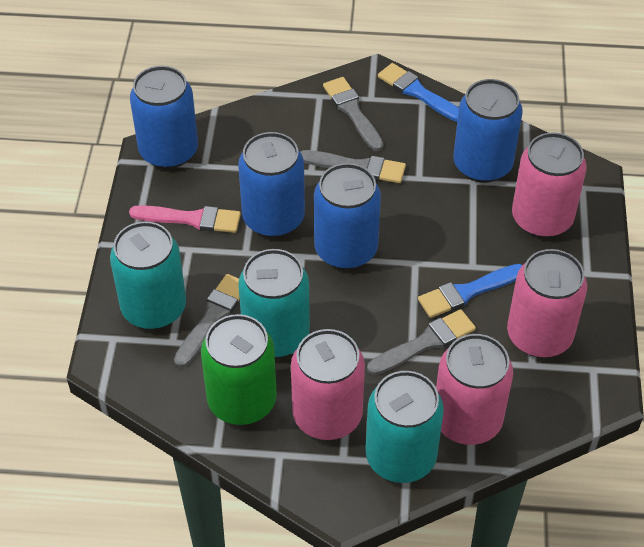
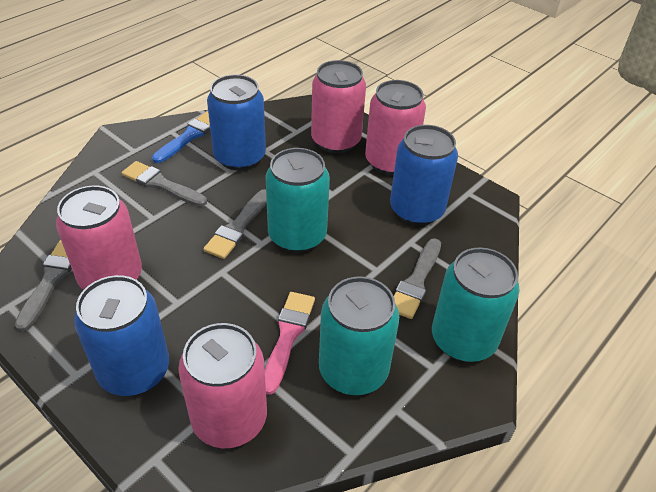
blue brush: [378,63,459,122] [418,264,522,318] = 2 -> [152,112,210,163] = 1
blue can: [130,66,198,169] [238,132,305,237] [314,163,381,270] [453,79,523,183] = 4 -> [74,275,169,396] [207,74,266,171] [390,125,458,226] = 3
green can: [201,314,277,425] = 1 -> none = 0

